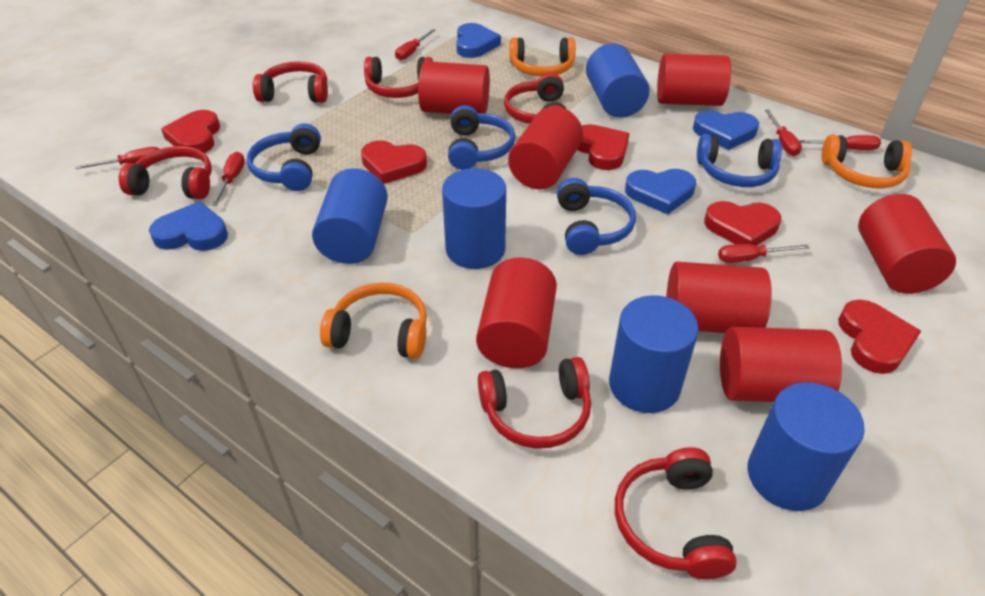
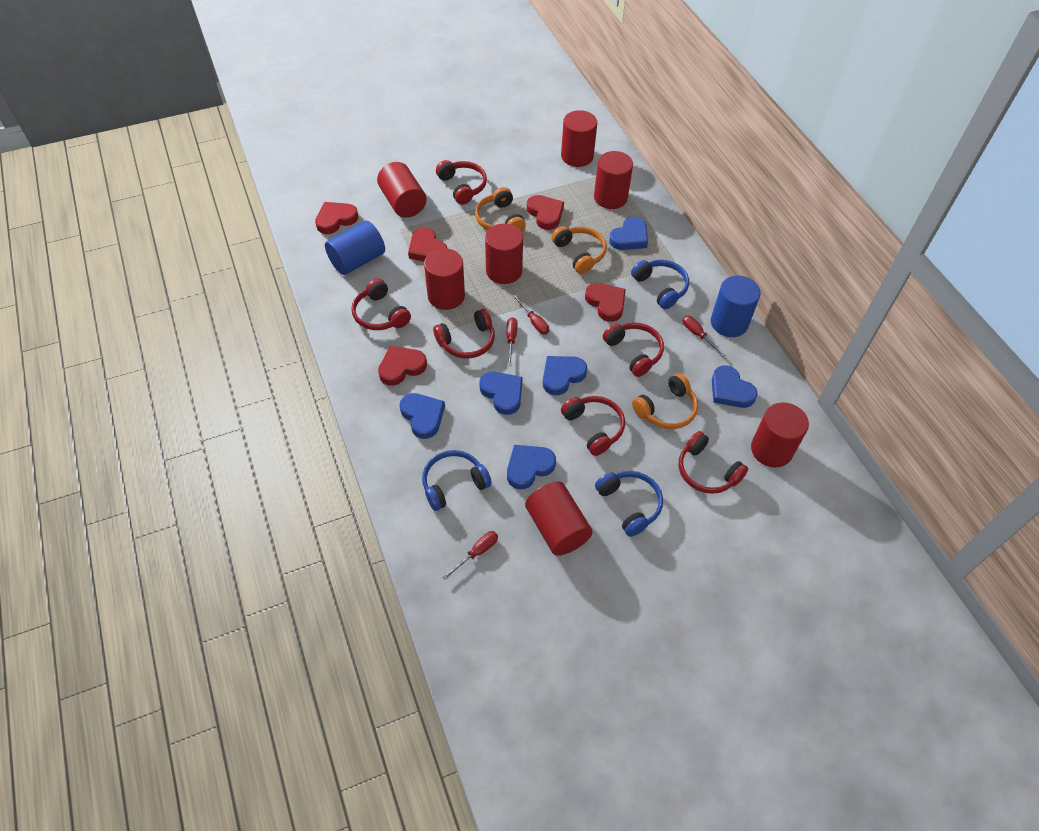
blue cylinder: [312,168,388,264] [442,168,506,269] [586,43,650,118] [609,295,699,413] [747,382,865,511] = 5 -> [325,221,385,275] [711,275,760,337] = 2
blue headphones: [247,123,321,191] [448,105,515,170] [557,178,636,255] [697,134,782,187] = 4 -> [422,450,492,511] [595,471,663,537] [631,260,689,309] = 3
blue heart: [149,201,228,251] [456,23,501,58] [625,169,696,215] [693,110,759,150] = 4 -> [399,393,445,439] [480,372,523,415] [507,445,556,489] [543,356,587,395] [609,216,648,250] [712,365,758,408] = 6
red screwdriver: [75,147,160,169] [212,152,245,206] [395,29,436,60] [718,244,809,263] [765,110,802,156] [799,135,881,150] = 6 -> [443,531,498,580] [507,317,518,366] [513,295,549,334] [683,316,725,356] = 4

